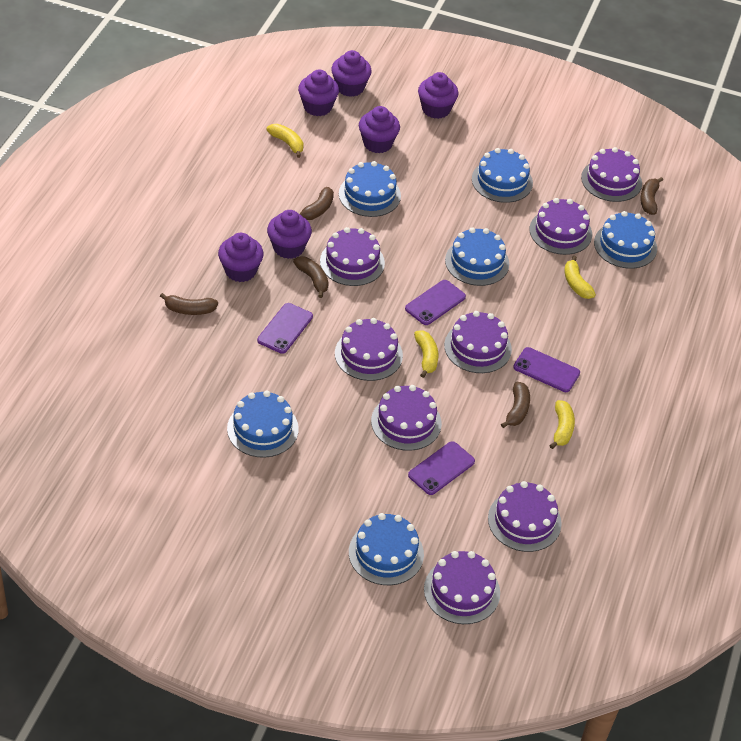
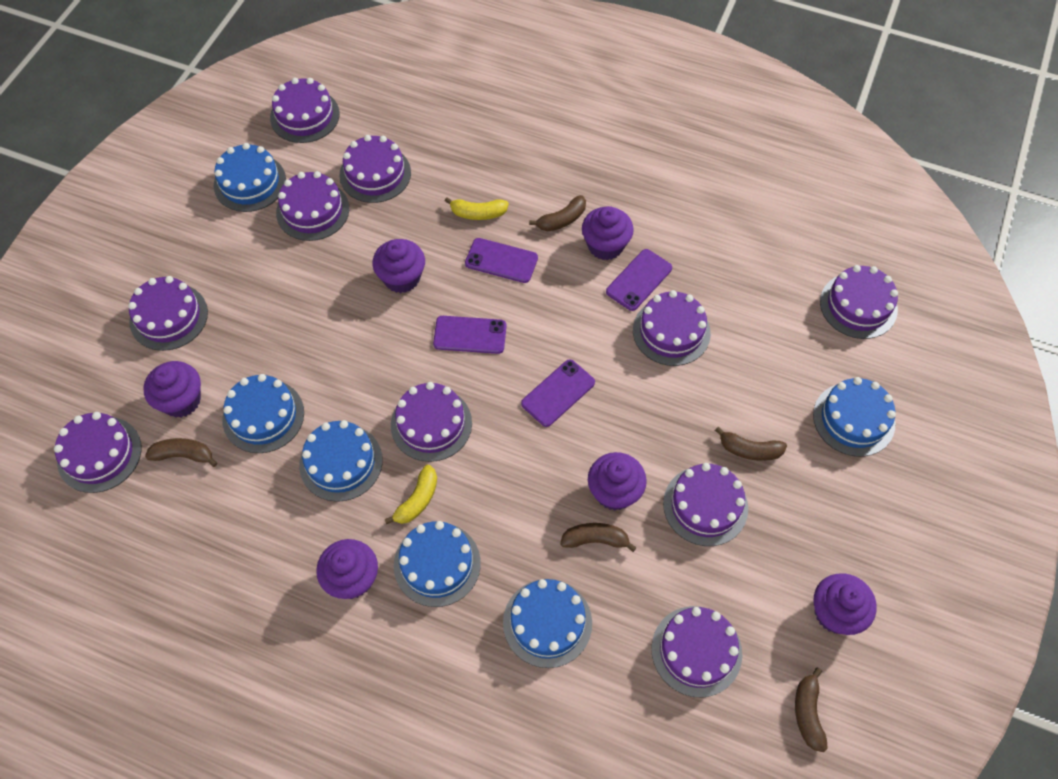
purple cake: [320,227,385,286] [335,318,403,381] [371,385,442,451] [424,551,500,624] [444,311,512,373] [488,481,562,552] [529,198,592,255] [581,147,642,202] = 8 -> [54,412,141,493] [128,276,208,351] [270,78,340,143] [276,171,349,241] [339,135,411,203] [391,382,472,462] [633,290,711,366] [652,606,742,697] [663,463,748,546] [820,265,898,339] = 10
yellow banana: [266,124,304,158] [414,330,438,378] [549,400,575,449] [565,256,596,299] = 4 -> [385,465,437,525] [445,197,509,220] = 2

